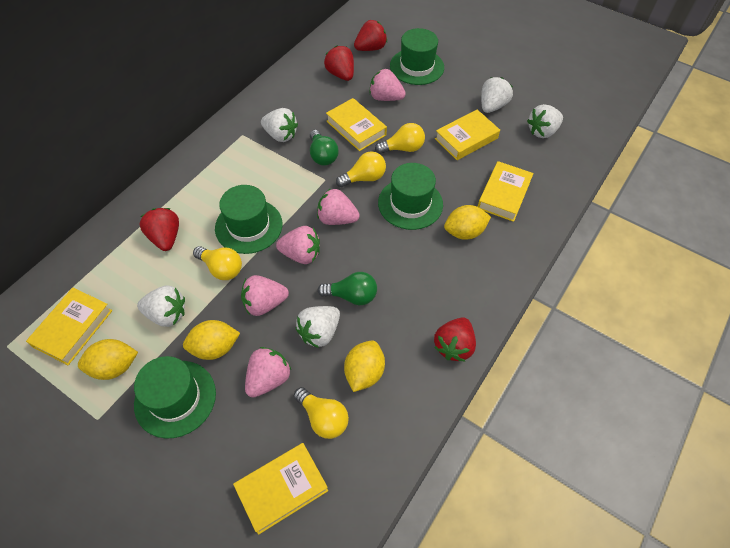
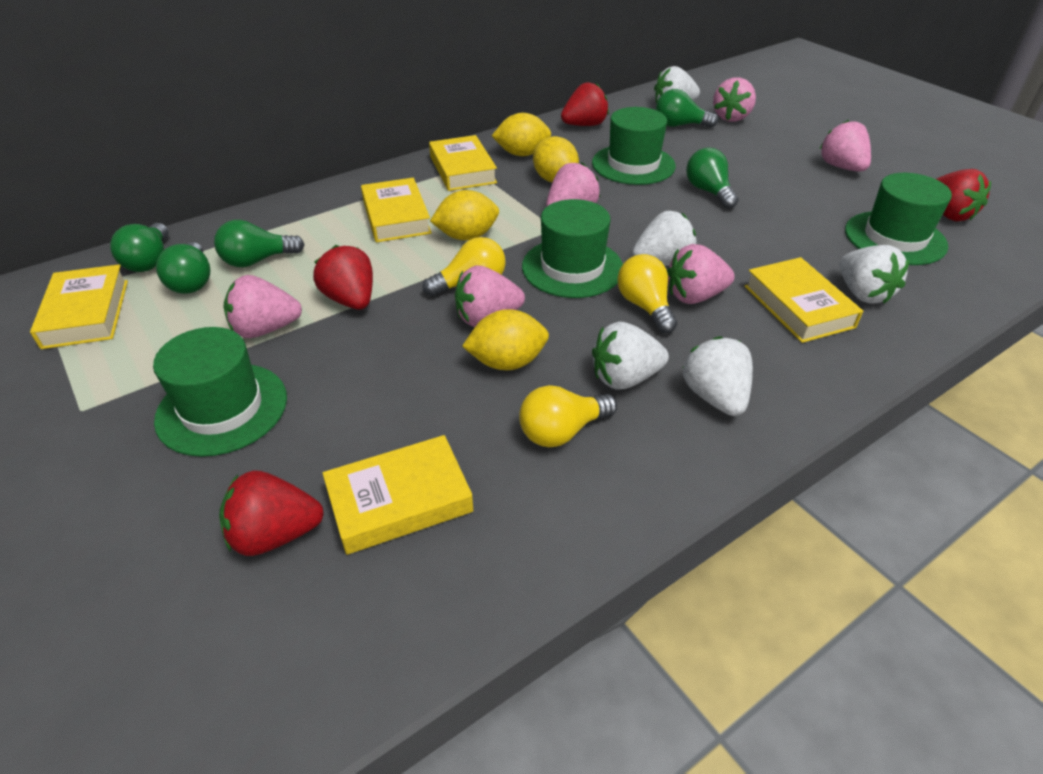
green light bulb: [310,130,339,166] [317,272,377,305] = 2 -> [110,223,169,272] [156,242,211,294] [214,220,305,267] [656,89,718,128] [686,148,739,209] = 5
pink strawberry: [241,275,289,316] [245,347,291,397] [276,226,320,264] [317,188,360,225] [369,69,406,101] = 5 -> [224,275,302,338] [455,265,525,327] [546,162,600,207] [667,244,735,304] [713,77,756,122] [820,120,871,172] = 6
yellow light bulb: [193,246,242,280] [294,387,349,439] [336,151,386,187] [375,123,425,154] = 4 -> [423,237,506,296] [519,385,617,447] [617,254,677,333] = 3

